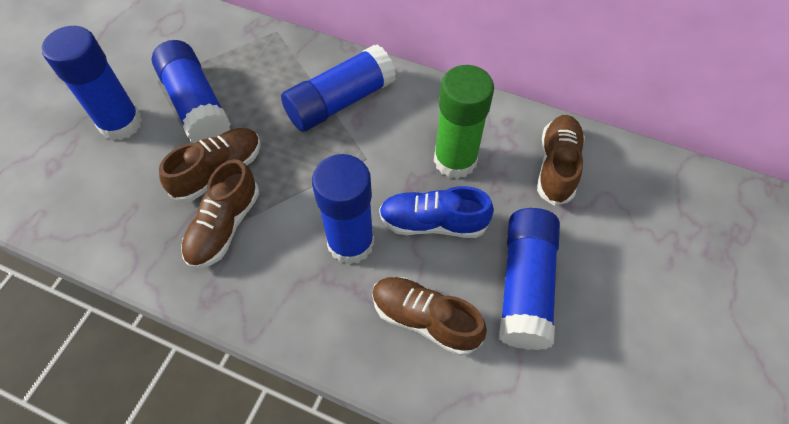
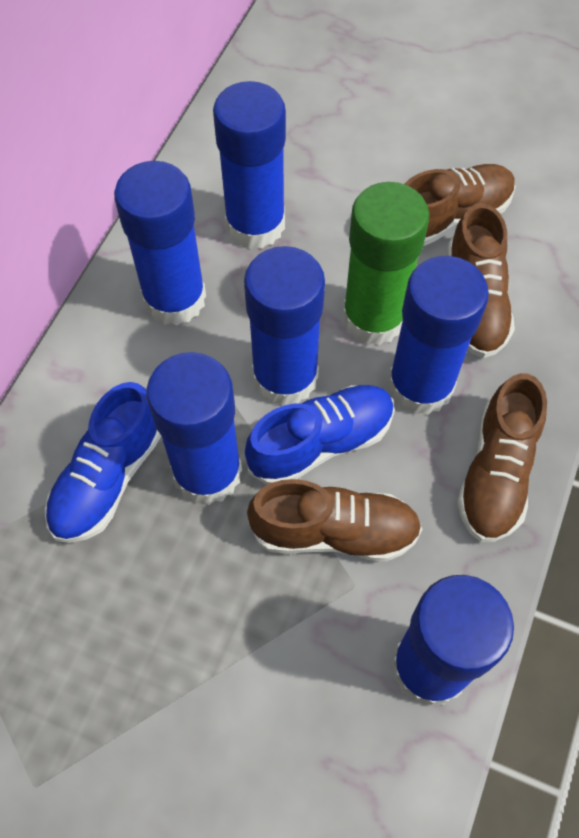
blue glue stick: [42,26,142,140] [152,40,231,143] [281,44,396,132] [312,154,374,265] [499,208,560,350] = 5 -> [114,161,206,325] [146,352,242,505] [213,81,286,249] [244,246,325,406] [388,256,489,415] [392,575,514,707] = 6
blue shoe: [379,186,494,238] = 1 -> [45,382,161,543] [245,385,395,485] = 2

